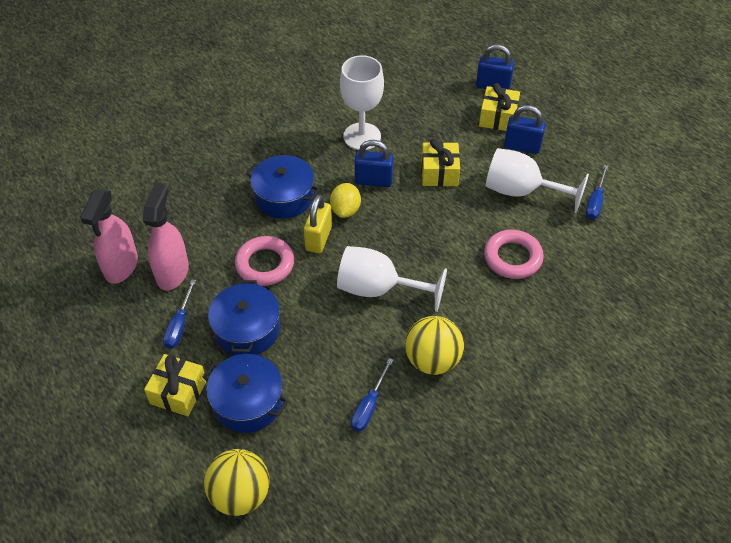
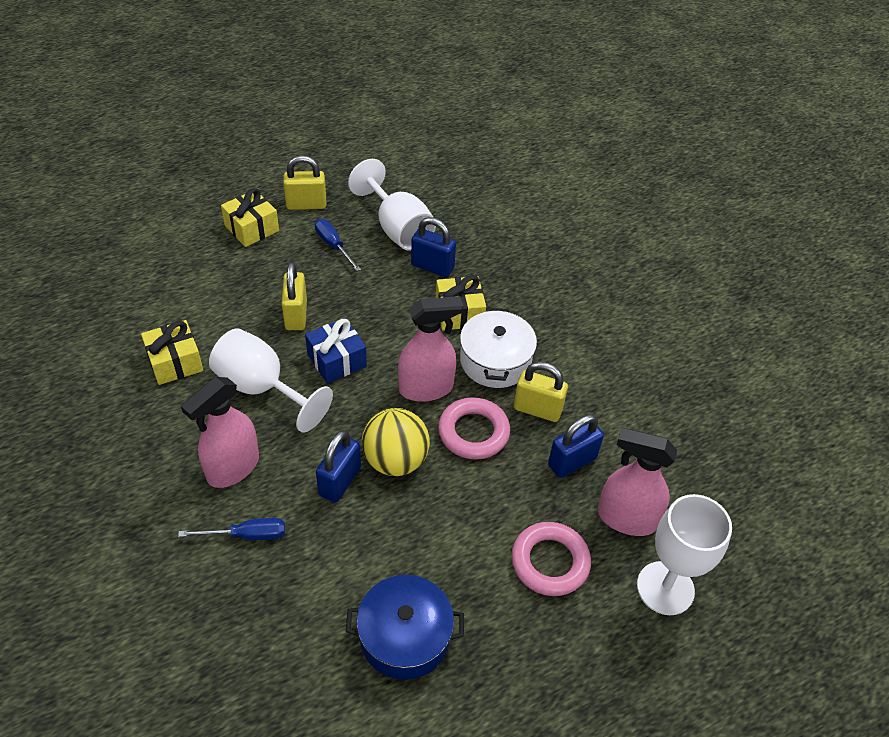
blue gift: none = 0 -> [305,318,367,383] = 1
blue pot: [202,354,289,433] [208,280,280,355] [246,155,320,219] = 3 -> [346,575,464,680] = 1
blue screwdriver: [163,279,196,349] [351,358,393,432] [585,165,608,220] = 3 -> [178,518,285,540] [315,219,361,271] = 2
pink spray bottle: [80,189,138,284] [143,184,189,290] = 2 -> [181,377,259,488] [398,296,463,402] [598,428,677,536] = 3
white pot: none = 0 -> [460,308,537,388] = 1
yellow ball: [204,449,270,516] [405,316,464,375] = 2 -> [362,408,430,476] = 1
yellow lemon: [330,183,361,218] = 1 -> none = 0
yellow padlock: [304,194,332,253] = 1 -> [281,262,307,330] [283,155,326,210] [514,362,568,422] = 3

